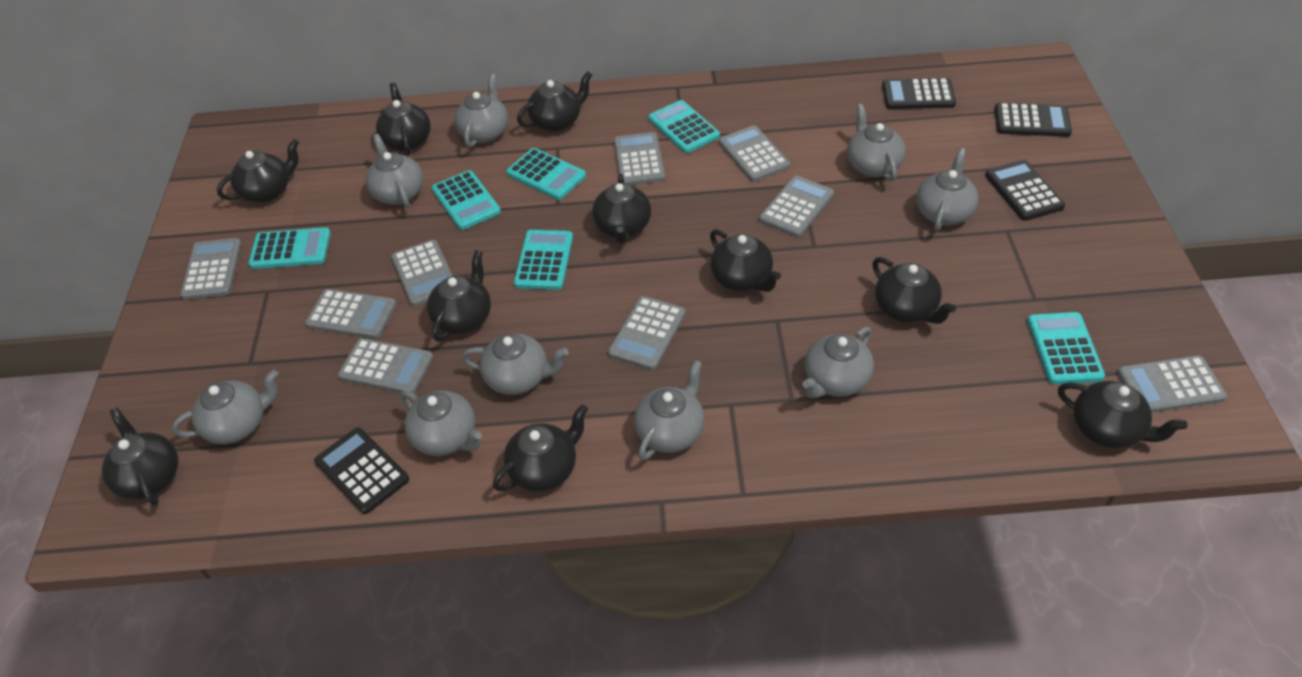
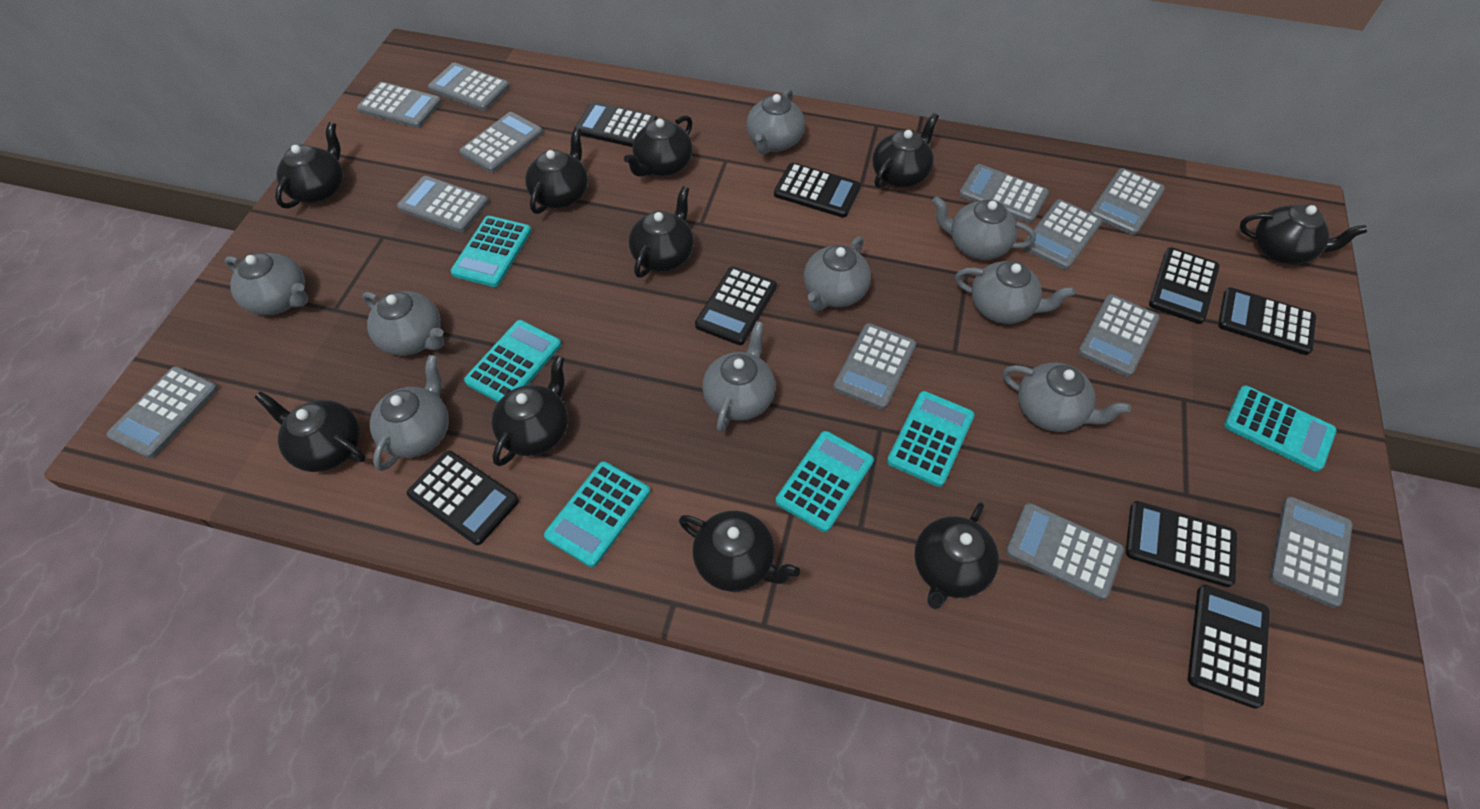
black calculator: [314,427,409,514] [882,78,956,109] [985,160,1065,221] [995,102,1072,137] = 4 -> [407,451,519,545] [575,102,657,147] [695,266,777,345] [774,163,861,218] [1126,501,1237,587] [1149,247,1220,324] [1188,585,1270,709] [1218,287,1316,355] = 8
grey calculator: [180,238,242,300] [305,289,397,339] [338,338,433,394] [391,240,453,307] [608,296,686,370] [614,132,665,185] [719,125,790,182] [759,175,834,237] [1117,355,1227,413] = 9 -> [106,366,219,458] [357,82,442,128] [397,176,489,232] [428,62,510,111] [459,112,543,173] [833,323,916,410] [959,164,1049,223] [1006,503,1124,600] [1023,199,1102,270] [1078,294,1160,377] [1090,168,1165,235] [1269,497,1353,608] = 12

